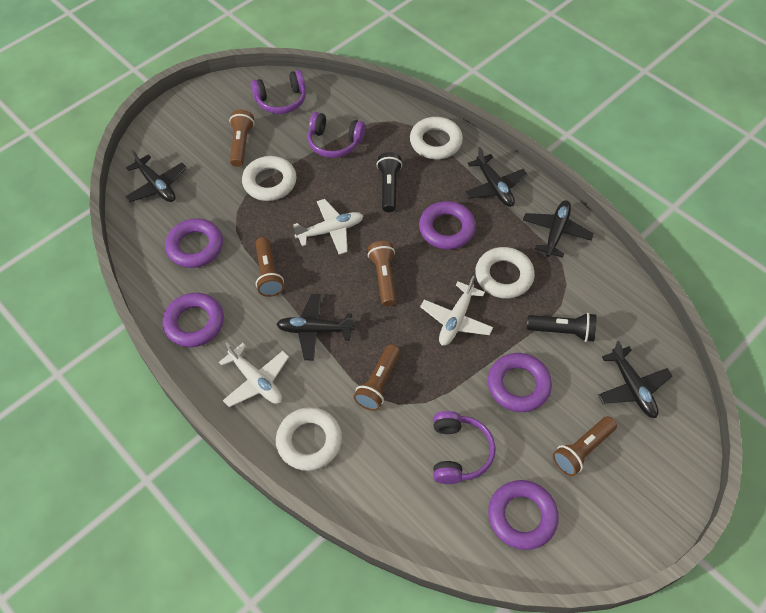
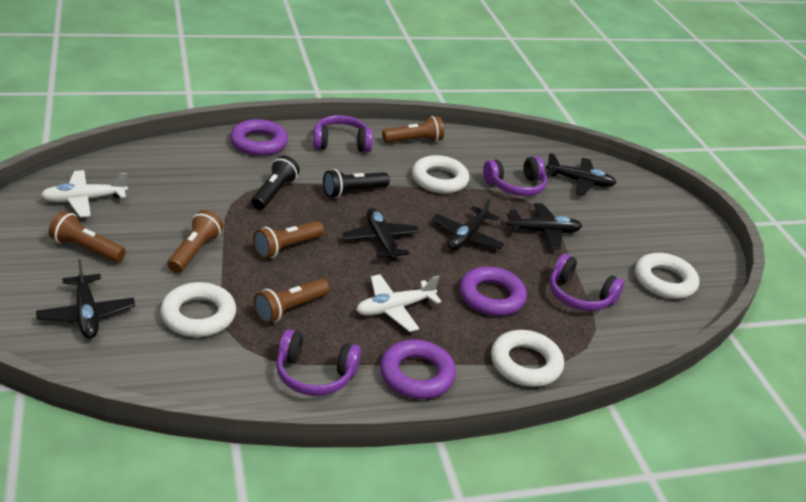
purple headphones: [251,70,306,114] [308,112,365,158] [433,411,496,484] = 3 -> [276,329,361,396] [313,115,373,152] [483,156,547,196] [549,254,624,311] = 4
purple ring: [163,293,224,347] [165,218,223,268] [419,201,476,250] [488,353,552,412] [488,480,559,550] = 5 -> [230,119,288,156] [380,339,456,399] [459,266,527,316] = 3
white plane: [219,342,289,407] [293,199,363,255] [420,276,493,346] = 3 -> [41,170,128,217] [356,274,441,332] = 2

